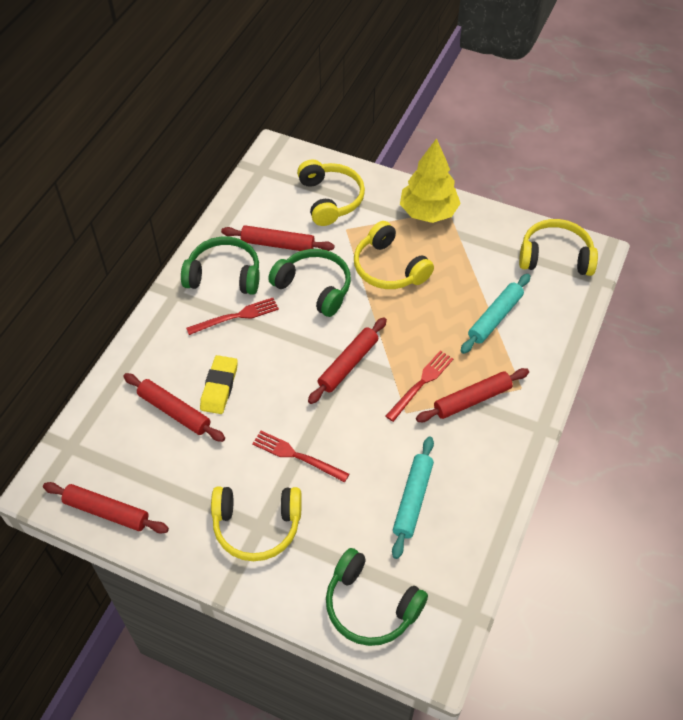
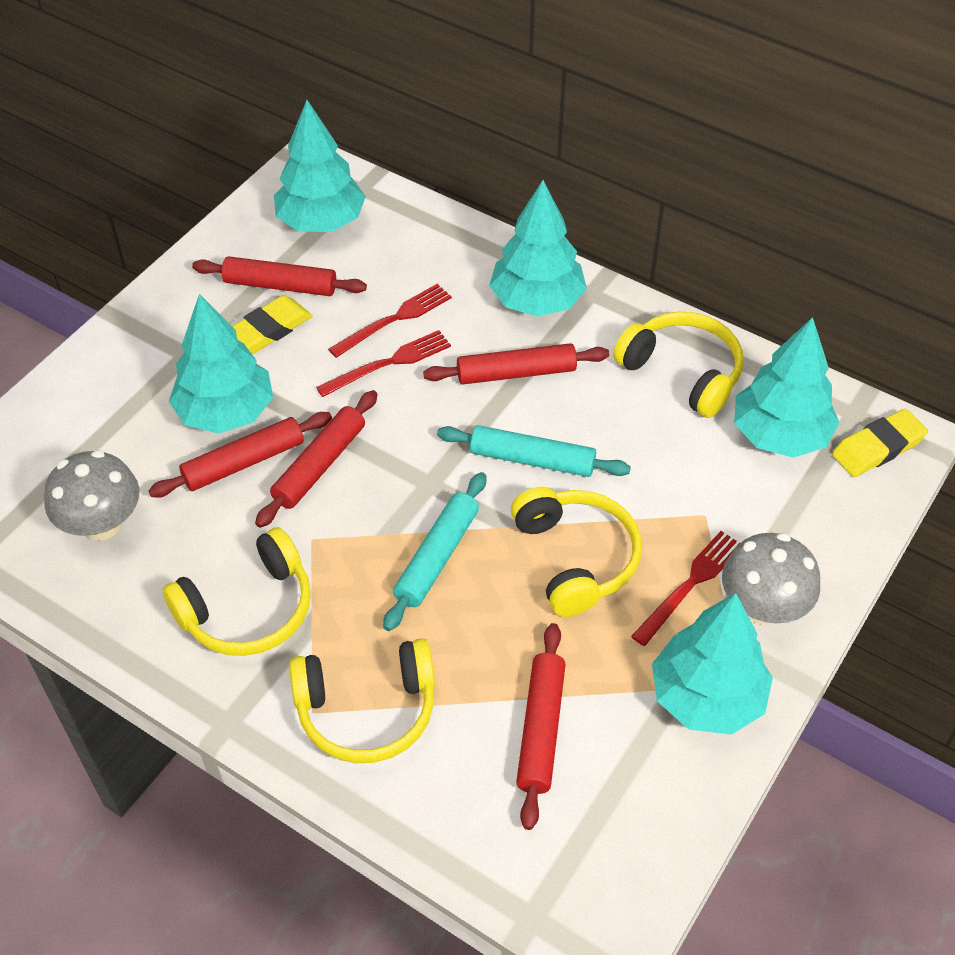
green headphones: [181,237,260,295] [268,249,351,317] [326,548,428,646] = 3 -> none = 0
grey mushroom: none = 0 -> [44,450,139,541] [722,533,820,625] = 2
turquoise tree: none = 0 -> [169,294,273,434] [274,100,366,232] [489,180,587,317] [652,593,773,735] [734,317,839,458] = 5
yellow eraser: [200,355,238,414] = 1 -> [232,295,312,354] [832,409,928,477] = 2
yellow tree: [400,138,461,223] = 1 -> none = 0

